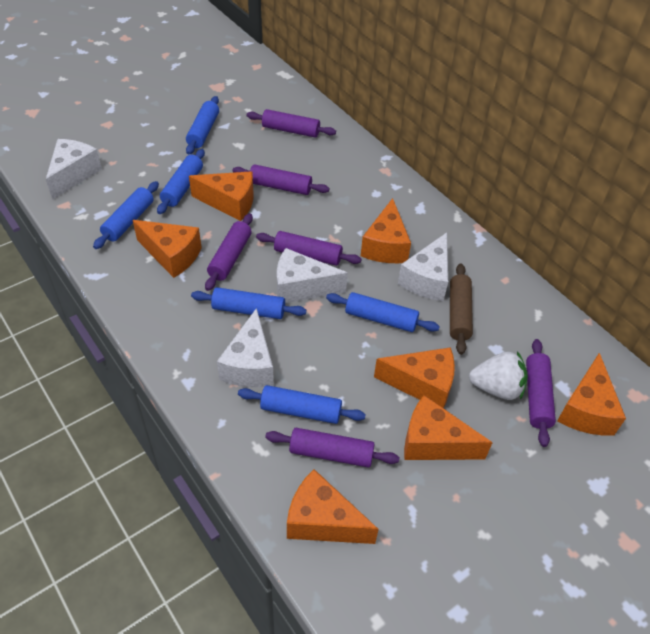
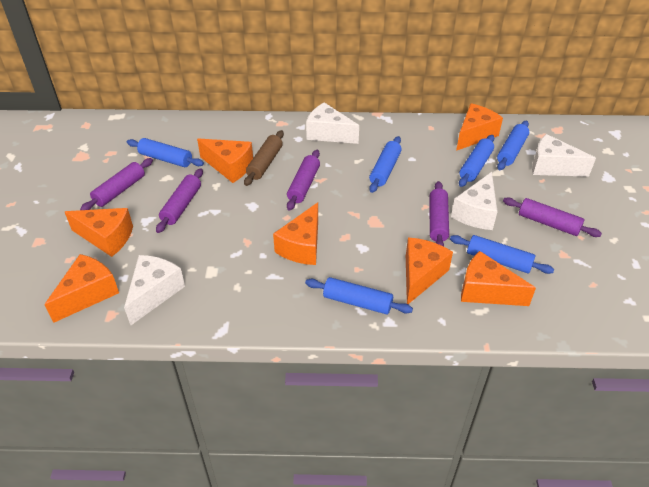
purple rolling pin: [205,213,253,291] [232,164,330,195] [247,109,336,138] [256,231,361,266] [265,428,399,468] [526,339,556,447] = 6 -> [80,158,153,210] [156,168,203,233] [287,150,320,211] [430,181,449,246] [503,198,602,237] = 5
white strawberry: [469,351,528,400] = 1 -> none = 0

